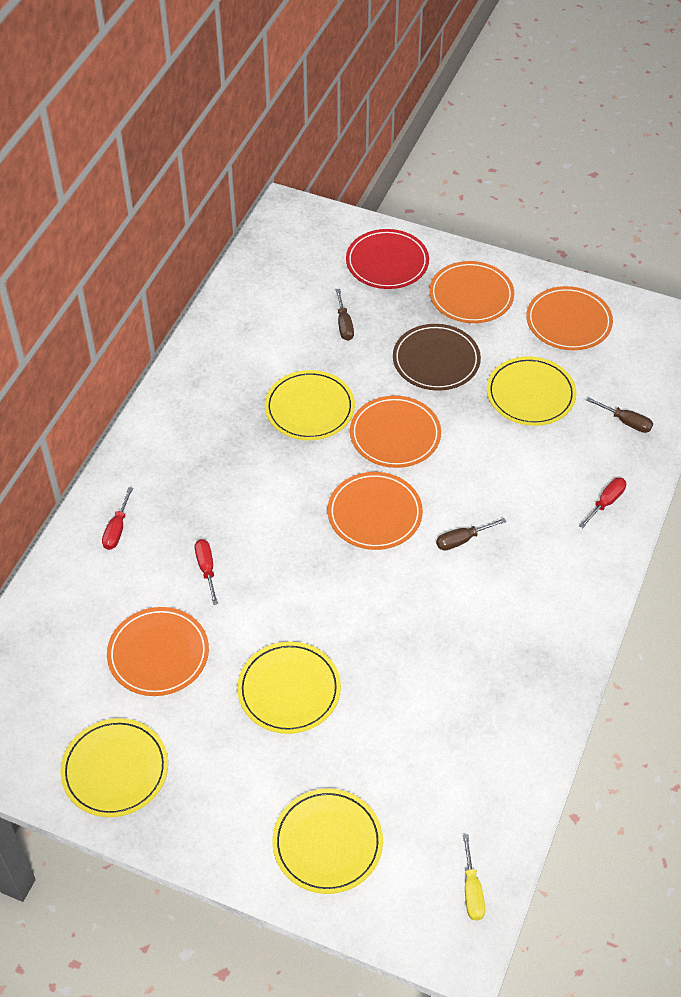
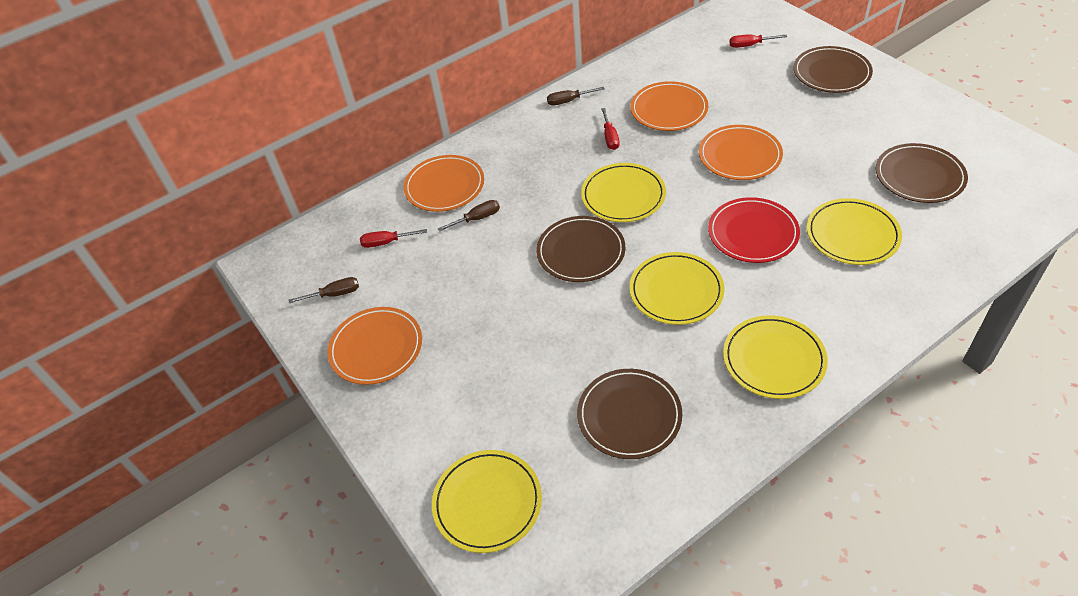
brown plate: [393,324,481,391] = 1 -> [536,216,625,282] [577,369,682,459] [793,46,873,93] [876,143,968,203] = 4
orange plate: [107,607,209,696] [328,472,423,550] [350,396,441,468] [429,261,514,323] [526,286,613,350] = 5 -> [328,307,422,385] [404,155,484,212] [630,81,709,131] [699,125,783,180] = 4
yellow screwdriver: [463,834,485,921] = 1 -> none = 0

